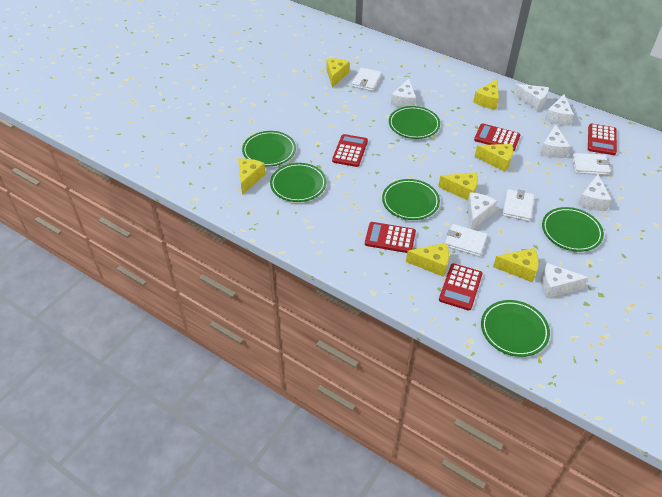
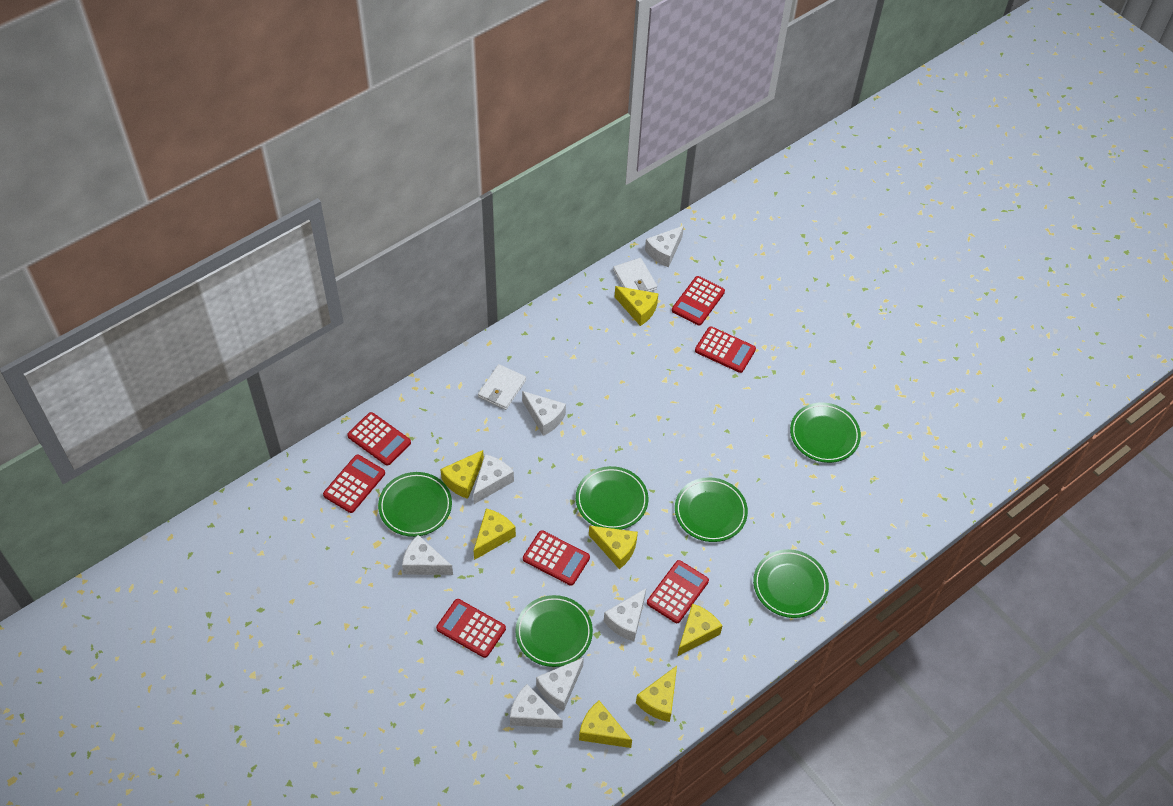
red calculator: [332,134,368,167] [365,222,416,253] [439,263,483,310] [474,124,520,151] [588,124,617,155] = 5 -> [323,455,385,513] [347,412,411,466] [436,599,506,658] [523,530,590,586] [647,560,709,623] [672,276,725,326] [695,326,756,373] = 7
white wallet: [352,68,382,91] [445,224,487,257] [502,189,535,221] [572,153,610,175] = 4 -> [478,364,526,410] [613,258,657,292] = 2

